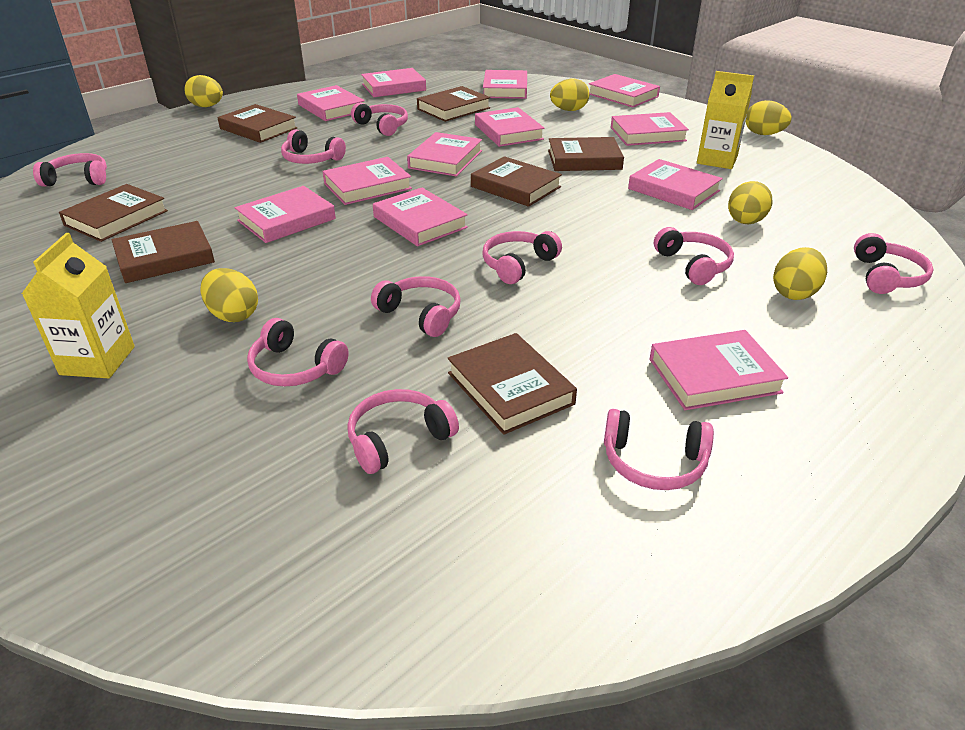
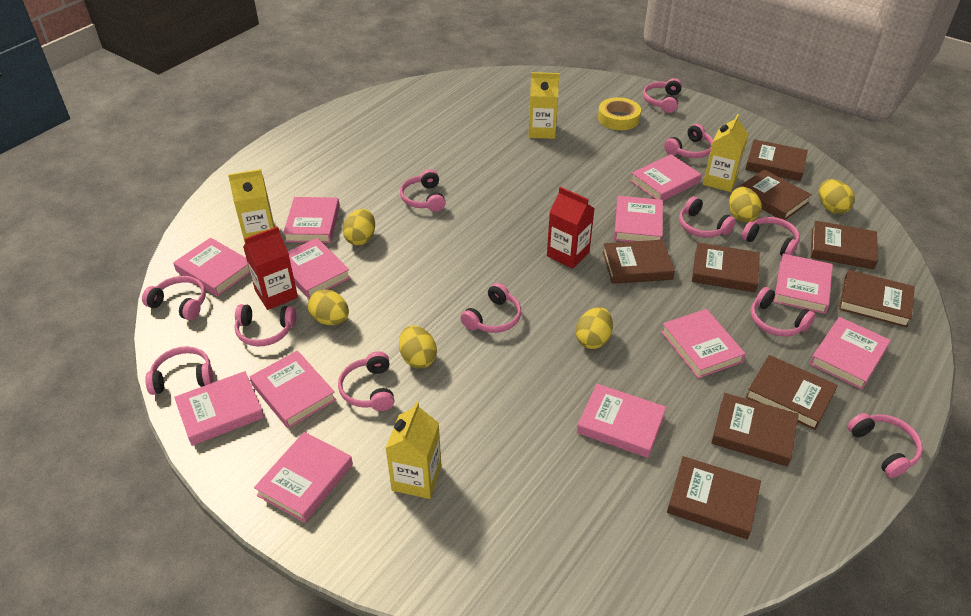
brown book: [59,184,168,242] [112,221,215,283] [218,104,297,143] [417,86,490,122] [448,333,577,435] [471,156,562,207] [548,137,624,171] = 7 -> [603,240,675,284] [667,456,761,539] [692,242,760,293] [711,393,799,466] [738,169,812,220] [745,139,808,181] [746,355,838,430] [811,221,878,269] [839,270,915,328] = 9
pink headphones: [33,153,107,187] [247,318,349,387] [281,129,346,164] [347,389,459,474] [351,102,408,136] [371,276,461,337] [482,231,562,284] [604,409,714,490] [654,227,734,285] [854,233,933,294] = 10 -> [142,276,206,321] [145,346,213,395] [234,304,296,347] [338,351,394,411] [400,169,446,212] [460,283,521,333] [643,78,682,113] [664,124,713,158] [679,196,736,238] [742,217,800,256] [751,287,816,337] [847,413,923,478] = 12
red carton: none = 0 -> [243,226,298,310] [547,187,595,269] = 2
yellow carton: [22,233,135,378] [697,71,754,169] = 2 -> [228,169,274,244] [386,402,442,499] [529,72,559,139] [703,114,749,192] = 4
yellow tape: none = 0 -> [598,97,641,130] = 1

